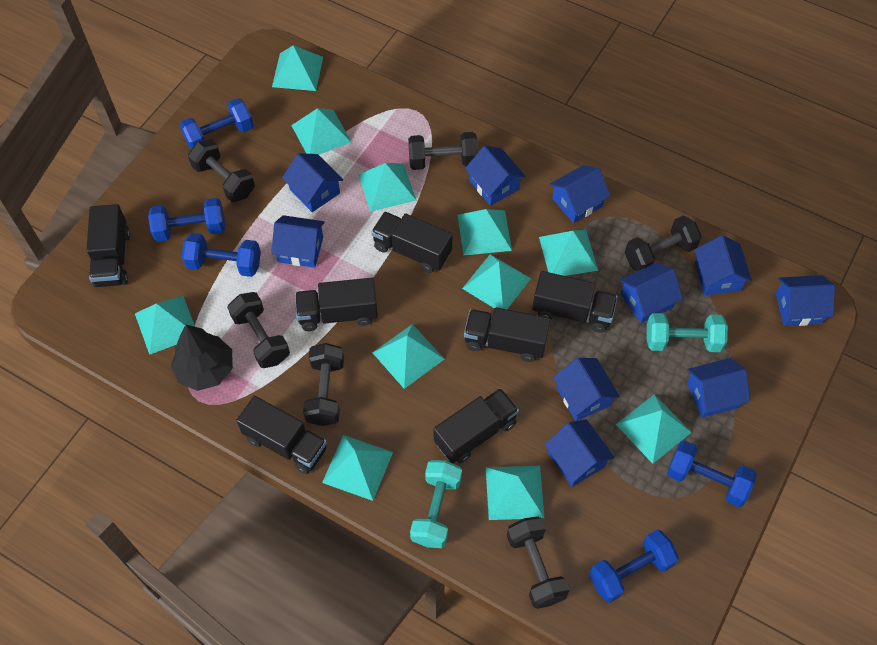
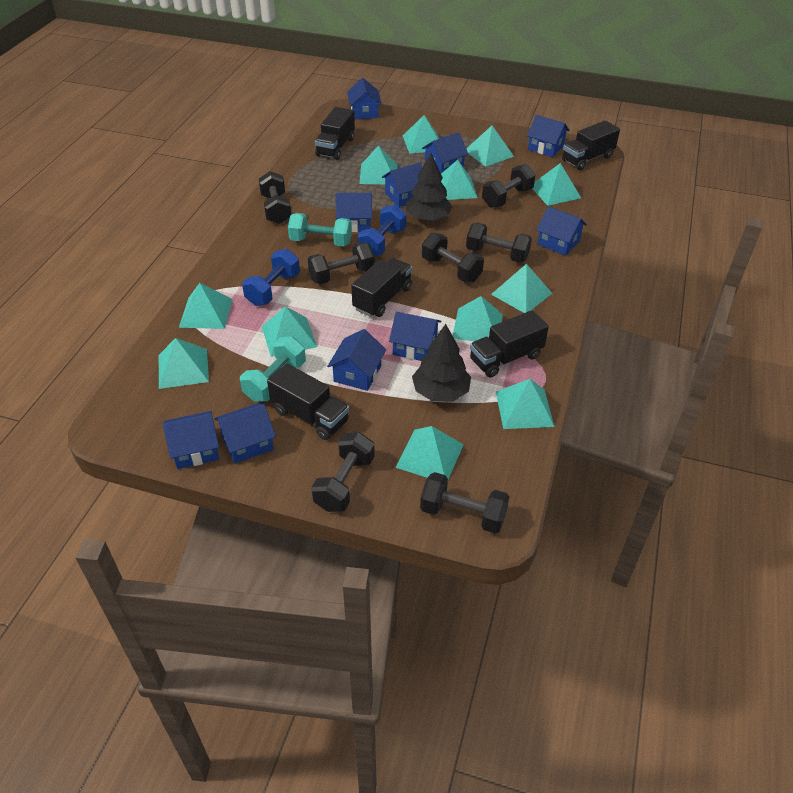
black dumbbell: [188,139,255,202] [227,292,290,368] [303,343,344,426] [408,132,478,170] [507,516,569,609] [625,216,702,271] = 6 -> [259,171,291,224] [308,242,375,284] [311,432,375,512] [420,472,509,533] [422,233,484,282] [466,222,532,263] [482,164,535,208] = 7
black tree: [171,325,233,391] = 1 -> [406,153,453,221] [412,324,471,401] = 2
black truck: [86,204,130,287] [236,396,327,474] [295,278,378,331] [371,212,452,273] [434,388,519,463] [464,307,550,362] [532,271,618,333] = 7 -> [267,363,349,440] [315,107,355,160] [351,258,412,317] [470,310,549,377] [562,120,620,170] = 5
blue dumbbell: [148,198,225,242] [180,98,254,149] [182,233,261,277] [589,530,679,603] [667,440,757,507] = 5 -> [242,249,300,306] [358,204,407,256] = 2
turquoise pyramid: [135,296,195,355] [272,45,323,91] [291,108,351,155] [322,435,393,501] [358,163,417,212] [372,324,444,389] [458,209,512,255] [462,254,531,309] [486,466,544,520] [539,230,598,276] [616,394,692,464] = 11 -> [159,338,209,389] [179,283,232,329] [262,306,317,357] [359,145,398,184] [396,426,464,479] [403,115,439,154] [441,160,478,200] [453,296,503,341] [466,126,514,167] [491,264,552,313] [496,379,554,429] [532,163,581,206] = 12

